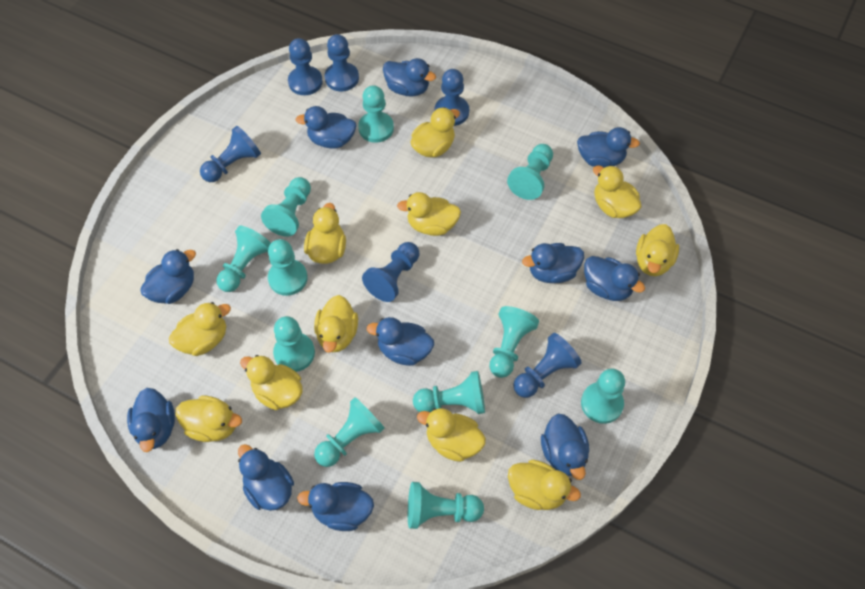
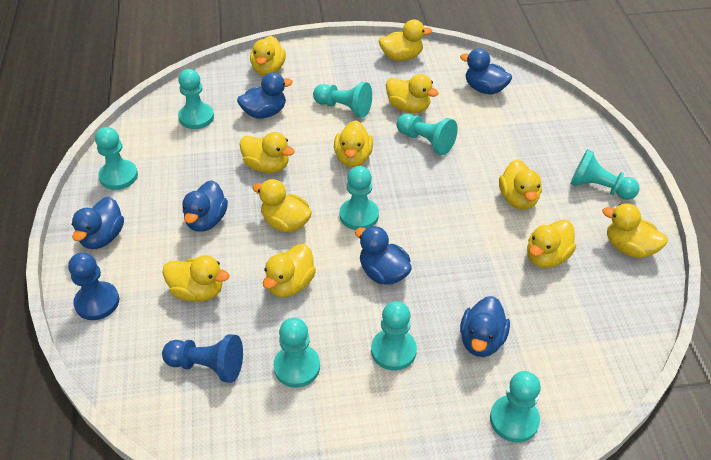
blue duck: [127,388,175,452] [140,249,196,304] [238,444,294,511] [296,106,357,149] [297,482,374,531] [367,317,434,366] [383,58,436,97] [522,243,584,283] [541,414,589,480] [577,127,640,168] [584,256,645,301] = 11 -> [72,197,124,249] [183,180,228,232] [237,72,293,119] [355,226,412,285] [460,48,512,94] [460,296,510,357] = 6
blue pawn: [200,126,261,182] [288,38,323,95] [325,34,359,91] [362,242,419,302] [434,69,469,126] [513,333,582,398] = 6 -> [68,252,119,320] [162,334,243,383] = 2
turquoise pawn: [216,226,271,292] [261,177,311,237] [268,239,308,296] [273,316,315,372] [314,397,385,467] [358,85,394,143] [408,482,484,529] [413,371,485,414] [489,306,539,378] [507,144,553,200] [581,369,625,424] = 11 -> [95,127,138,190] [178,69,214,129] [273,318,320,388] [313,82,372,118] [340,166,379,230] [371,301,417,371] [397,114,458,155] [490,371,541,442] [570,149,640,200] = 9

